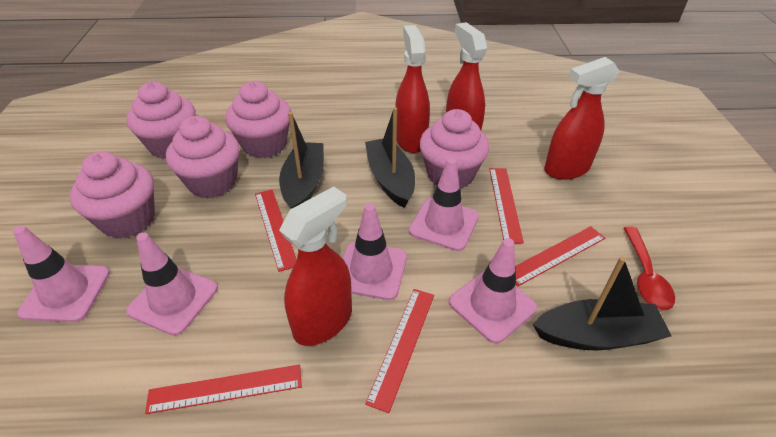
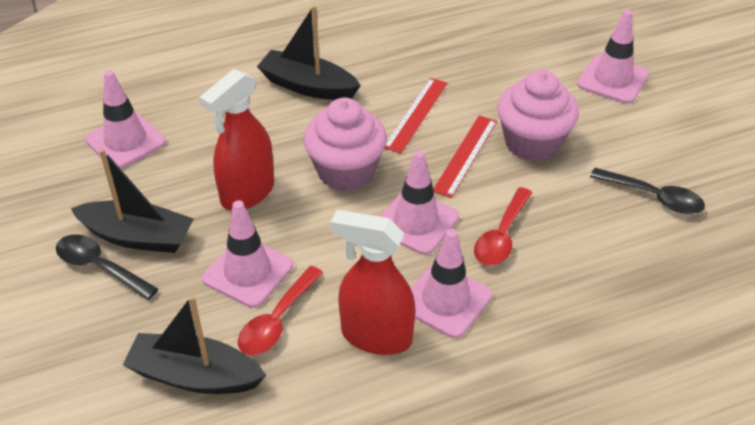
black spoon: none = 0 -> [56,234,158,300] [590,168,705,214] = 2
pink cupcake: [70,151,155,239] [126,82,195,159] [166,116,240,198] [225,81,291,158] [419,109,489,189] = 5 -> [303,98,387,191] [498,70,579,162] = 2
red ruler: [145,365,302,414] [255,189,297,272] [365,289,434,413] [489,168,524,244] [515,226,605,287] = 5 -> [384,78,447,154] [433,116,497,198] = 2
red spoon: [624,226,675,311] = 1 -> [238,266,323,356] [474,187,532,266] = 2
red spray bottle: [279,186,352,346] [395,25,430,153] [446,22,487,130] [544,57,620,180] = 4 -> [199,69,274,210] [330,210,415,355] = 2

